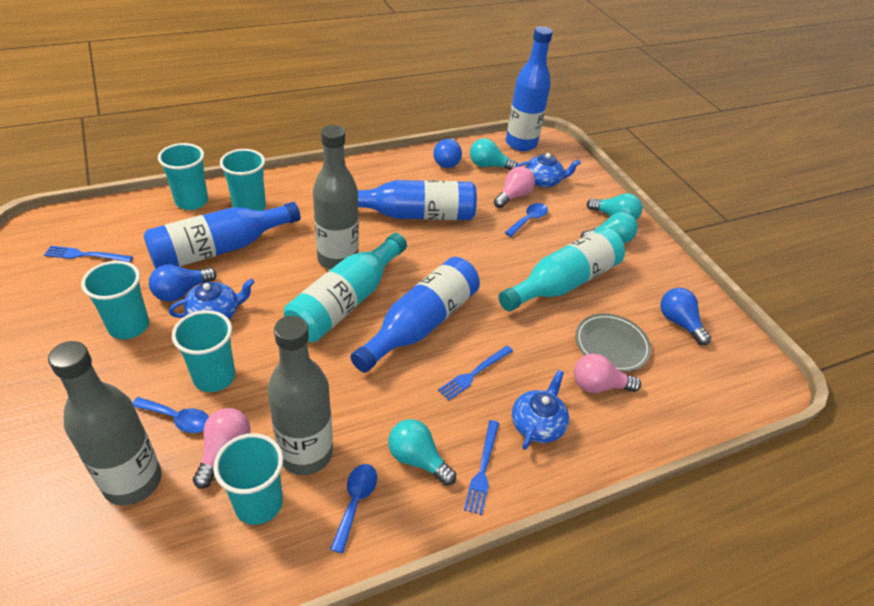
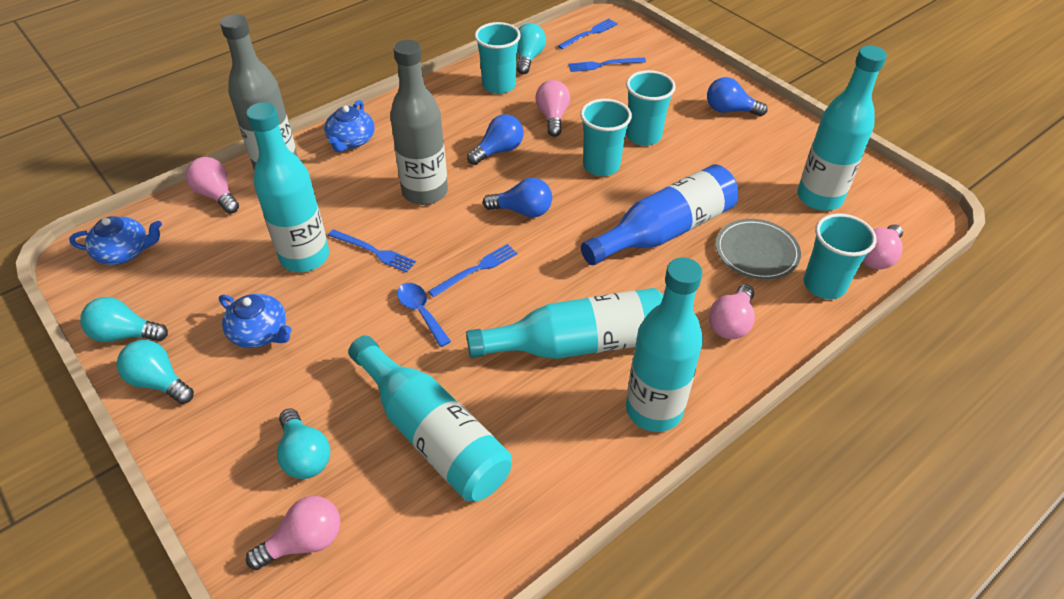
blue bottle: [144,202,300,269] [351,257,480,373] [358,180,477,220] [506,26,553,151] = 4 -> [581,164,738,265] = 1
blue fork: [44,246,133,262] [438,345,513,401] [464,420,499,515] = 3 -> [328,229,416,273] [428,244,517,297] [558,19,618,49] [568,58,646,72] = 4
blue spoon: [132,397,209,433] [330,464,377,553] [505,203,548,237] = 3 -> [397,283,451,347] = 1
grey bottle: [48,341,162,505] [267,316,333,475] [313,125,359,270] = 3 -> [220,14,298,171] [390,40,448,205] = 2
pink light bulb: [193,408,250,488] [494,166,535,208] [574,353,641,393] = 3 -> [186,157,239,214] [246,496,340,570] [536,80,570,137] [709,284,755,339] [862,224,903,269] = 5
turquoise bottle: [284,233,407,342] [499,228,625,311] = 2 -> [246,102,329,272] [348,335,512,502] [466,288,663,359] [626,258,703,432] [797,46,887,211] = 5
turquoise cup: [81,261,149,339] [158,143,208,210] [172,310,235,392] [213,433,283,525] [220,149,266,211] = 5 -> [474,22,521,94] [580,99,632,176] [626,70,676,146] [804,213,877,299] = 4

